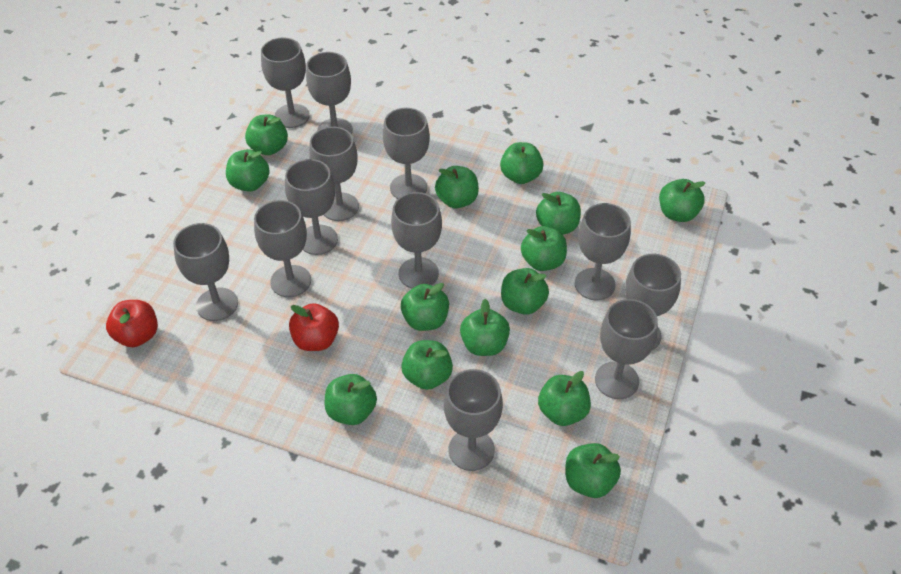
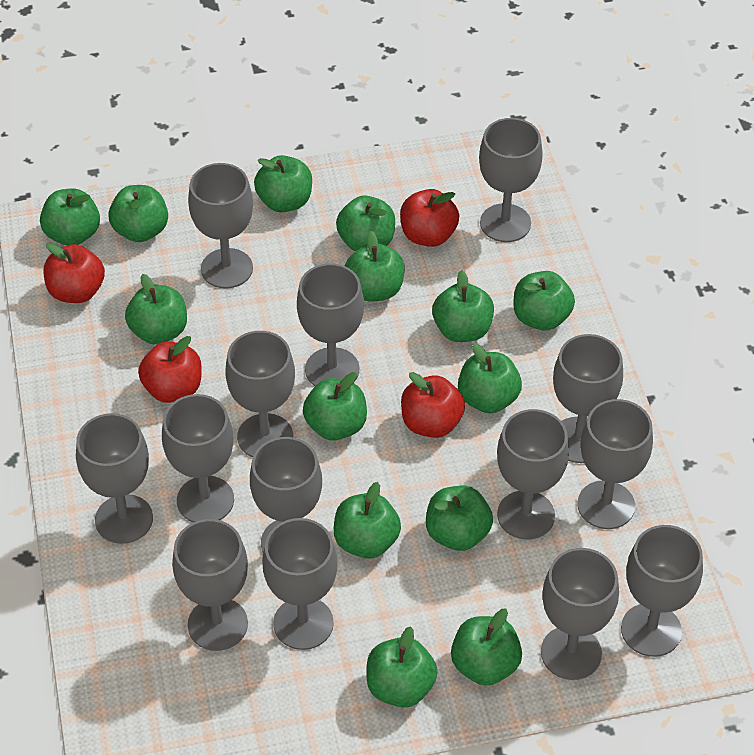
grey goblet: [173,223,238,321] [254,200,311,297] [261,37,310,128] [285,159,338,255] [306,52,353,134] [309,127,359,221] [383,108,430,199] [391,192,442,289] [444,369,503,471] [575,203,631,300] [595,299,658,399] [625,254,681,350] = 12 -> [76,413,153,544] [162,394,234,522] [172,519,248,651] [188,163,253,289] [225,331,295,457] [250,437,322,553] [262,518,338,650] [297,263,364,386] [479,118,543,242] [497,409,569,539] [541,548,619,680] [553,334,623,463] [577,399,653,529] [621,525,703,657] = 14
red apple: [106,300,158,347] [289,303,339,351] = 2 -> [44,243,105,303] [138,336,202,403] [400,189,459,247] [401,372,465,438] = 4

